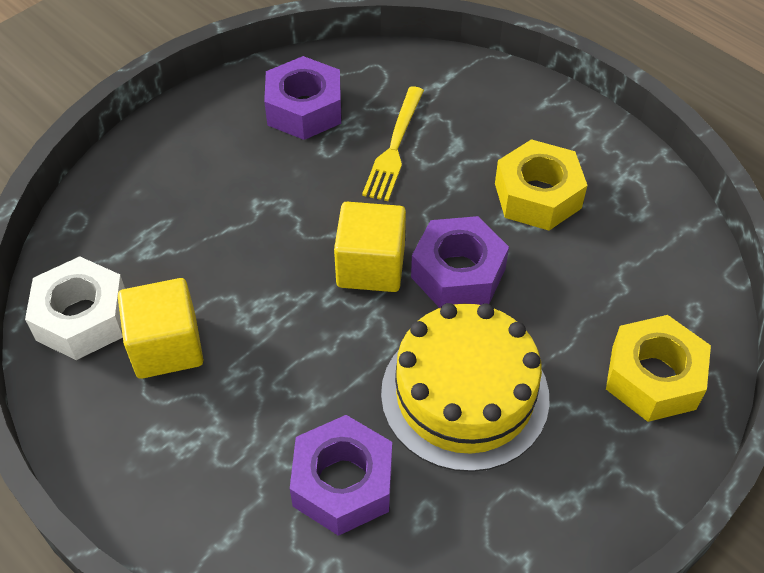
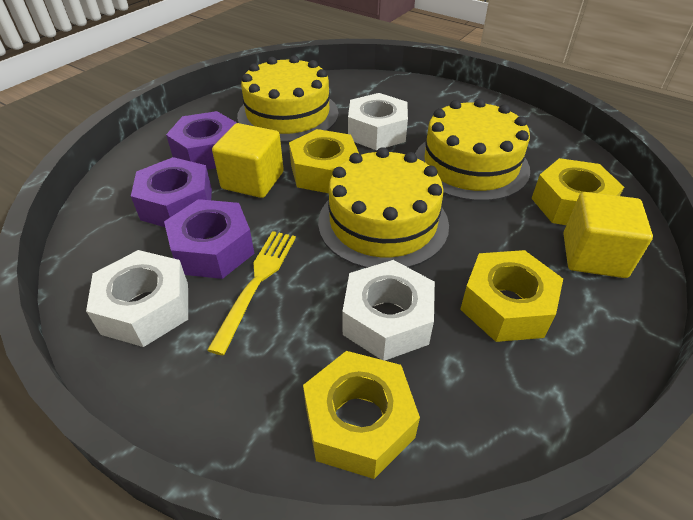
white nut: [25,256,125,360] = 1 -> [86,250,188,347] [342,260,435,361] [348,93,408,150] = 3
yellow cake: [381,303,550,472] = 1 -> [237,55,339,143] [318,147,449,268] [415,98,530,201] = 3
yellow nut: [495,139,587,231] [606,315,711,422] = 2 -> [289,129,359,193] [303,351,420,479] [460,250,563,342] [531,158,624,225] = 4

